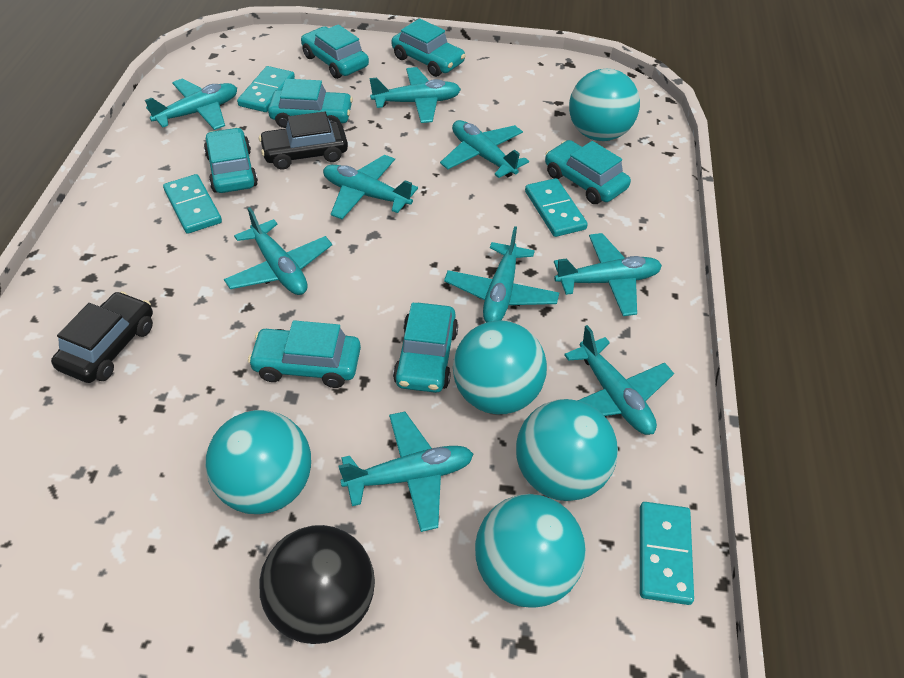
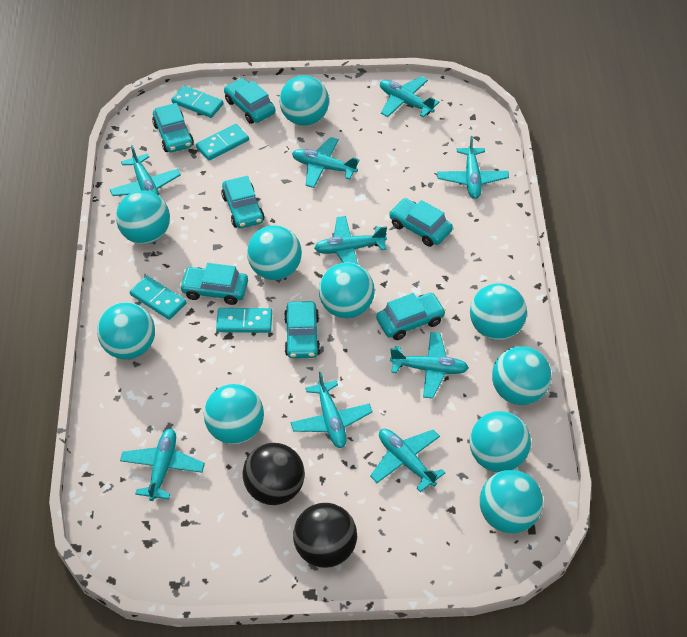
black ball: [259,525,375,644] = 1 -> [243,443,305,505] [293,503,357,568] = 2
black car: [51,291,153,383] [259,111,348,169] = 2 -> none = 0
turquoise ball: [205,410,311,514] [453,320,547,414] [475,494,586,608] [516,399,618,501] [569,69,640,141] = 5 -> [97,302,155,360] [116,190,170,244] [204,384,264,444] [247,225,302,280] [279,75,329,126] [319,262,375,319] [469,411,531,472] [470,283,527,340] [480,470,543,533] [492,346,551,405] = 10

